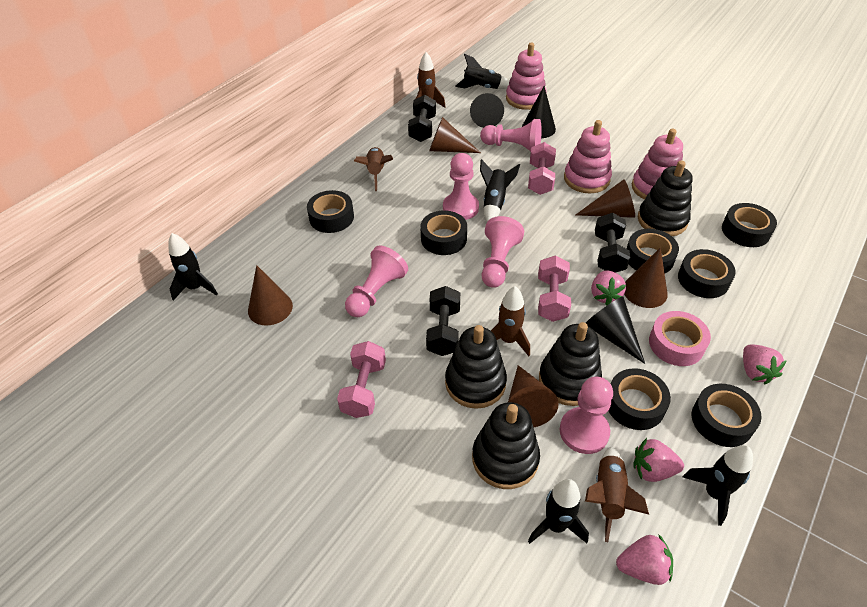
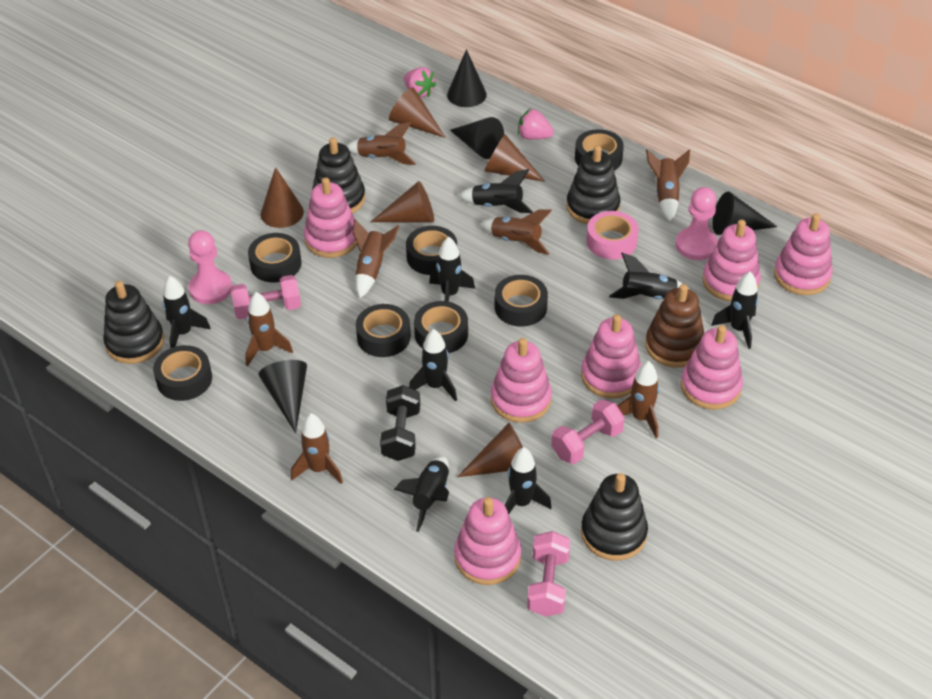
black cone: [470,93,504,128] [522,86,556,138] [586,297,645,364] = 3 -> [259,360,307,433] [447,49,487,107] [450,117,504,159] [713,192,777,235] = 4
black dumbbell: [408,95,436,142] [426,286,460,356] [595,213,630,273] = 3 -> [380,385,420,461] = 1
black rocket: [168,233,218,300] [455,54,509,89] [480,159,520,222] [528,479,589,544] [683,445,753,526] = 5 -> [163,276,211,348] [394,456,449,532] [409,329,457,402] [429,237,475,302] [458,169,533,213] [505,447,552,514] [609,253,690,299] [711,272,758,349] = 8
brown rocket: [354,147,393,191] [416,52,446,108] [491,286,530,356] [585,446,649,542] = 4 -> [245,292,293,366] [291,413,343,484] [347,122,416,165] [353,219,399,298] [480,209,552,255] [617,361,659,438] [646,149,690,222] = 7
brown stacking toy: none = 0 -> [645,284,704,368] = 1
pink pawn: [345,246,408,317] [443,153,479,220] [480,119,542,152] [482,216,524,288] [560,377,613,454] = 5 -> [188,230,232,304] [676,187,718,260] = 2
pink stacking toy: [506,43,547,110] [564,120,612,193] [632,129,683,199] = 3 -> [304,177,357,258] [454,497,521,585] [491,338,552,423] [581,314,641,399] [681,325,743,410] [702,220,761,301] [774,213,832,295] = 7
pink strawberry: [591,270,626,305] [616,534,673,585] [633,438,684,482] [743,344,787,384] = 4 -> [404,67,436,97] [518,108,554,140] = 2

